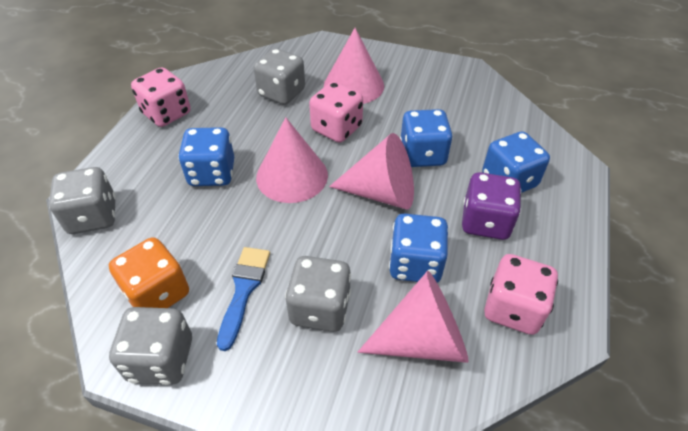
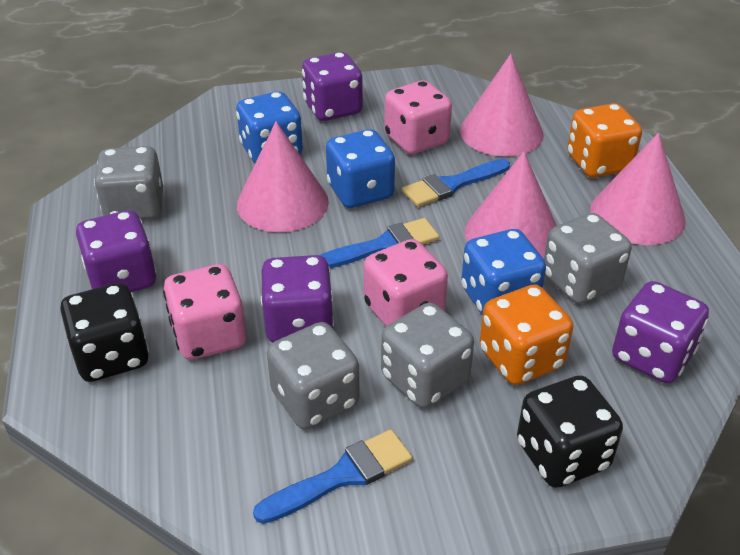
black dice: none = 0 -> [60,283,149,382] [517,376,623,488] = 2
blue brush: [217,247,270,351] = 1 -> [253,429,412,524] [319,218,439,268] [402,159,510,207] = 3
blue dice: [178,127,234,186] [389,213,449,283] [400,109,453,167] [482,131,550,193] = 4 -> [236,91,303,163] [326,129,395,208] [461,229,546,316] = 3
orange dice: [109,237,189,308] = 1 -> [479,285,573,385] [567,103,642,178] = 2
purple dice: [462,172,521,240] = 1 -> [76,210,157,292] [261,255,334,342] [302,52,363,121] [612,281,709,383] = 4

